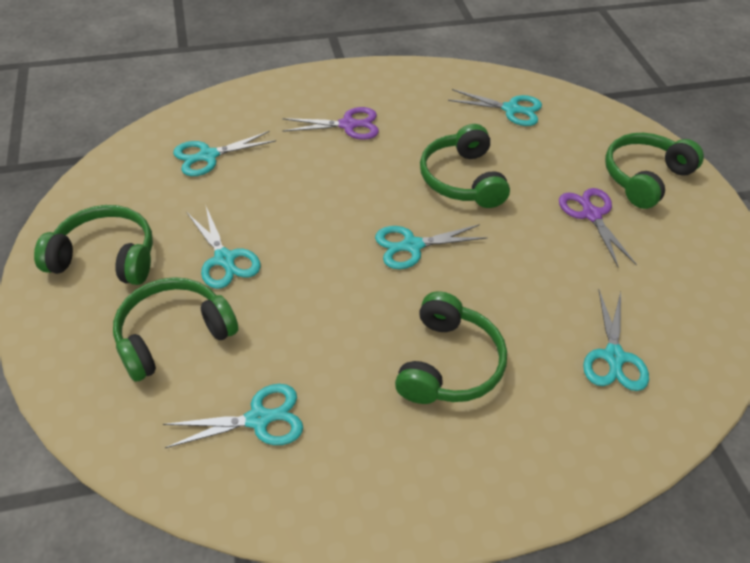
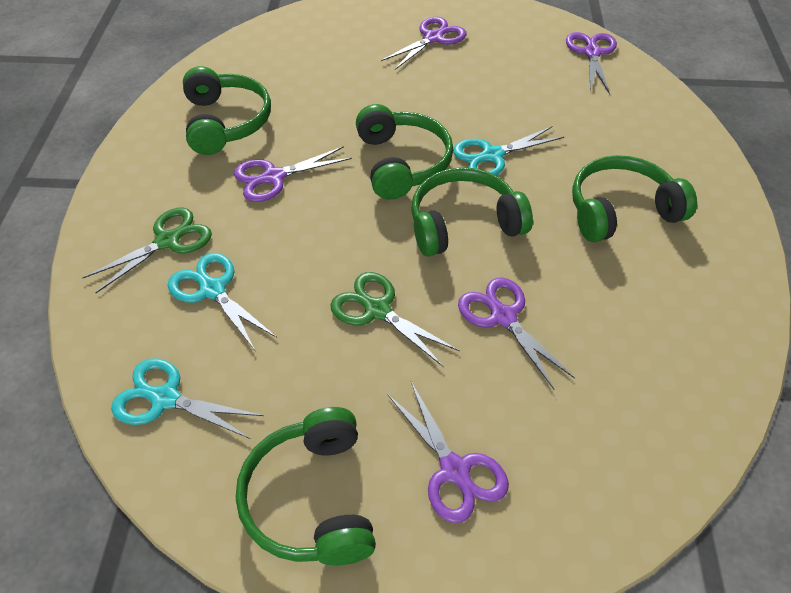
green scissors: none = 0 -> [82,207,212,293] [330,272,460,367] = 2
purple scissors: [282,107,379,140] [559,188,637,268] = 2 -> [234,146,352,202] [381,17,467,70] [387,382,509,523] [458,277,575,389] [566,32,617,94] = 5
turquoise scissors: [163,384,303,448] [173,131,276,176] [187,207,261,289] [375,224,488,269] [448,89,542,126] [583,290,649,391] = 6 -> [111,359,264,439] [168,253,277,352] [453,126,564,176] = 3

